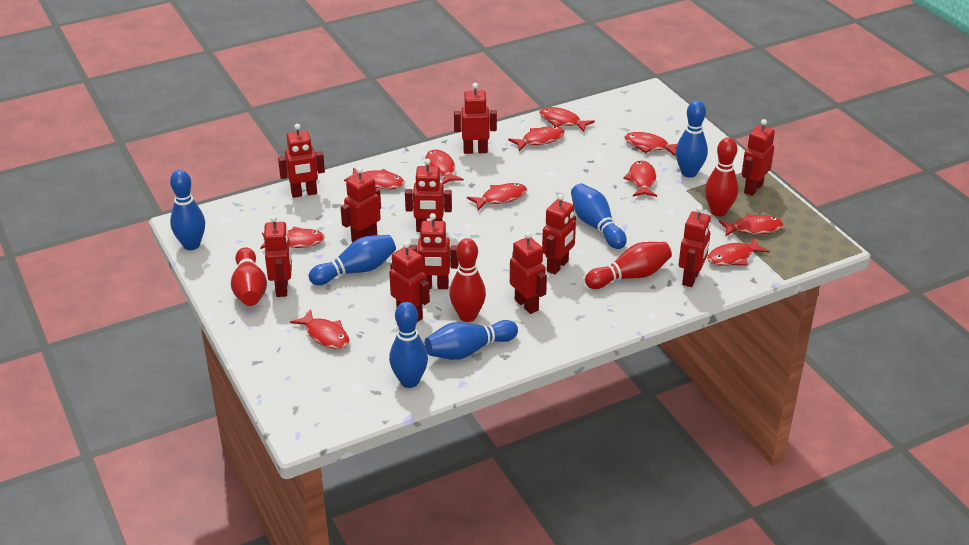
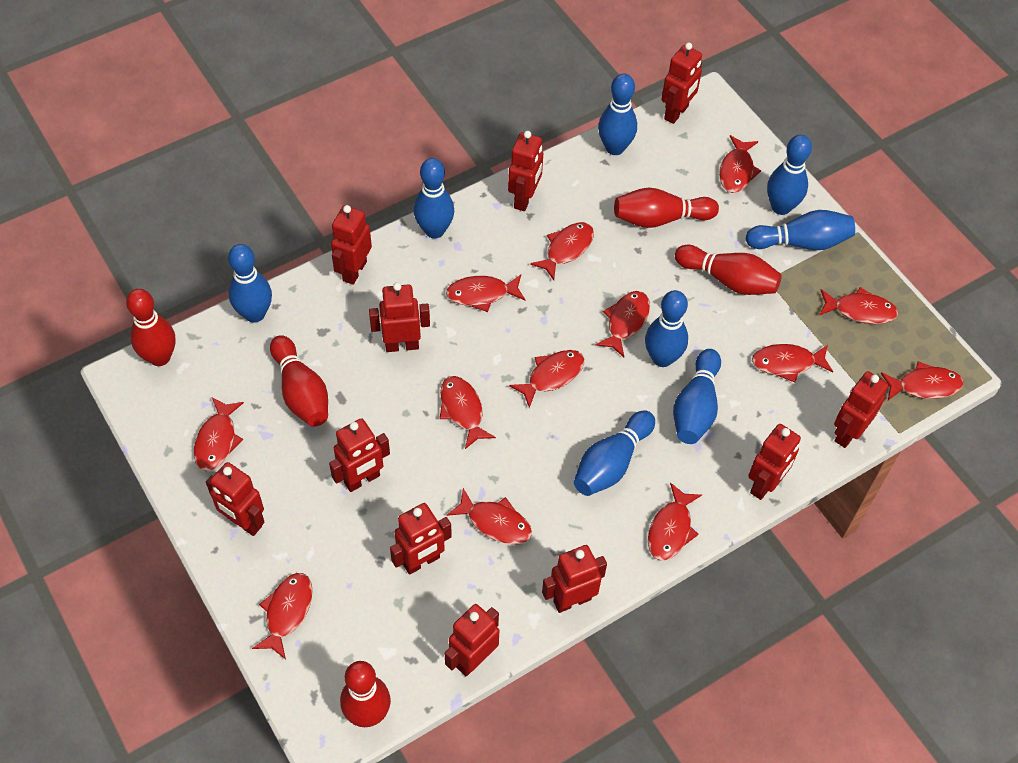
blue bowling pin: [170,170,205,250] [309,235,396,285] [389,302,428,388] [425,320,518,360] [571,183,627,249] [676,100,708,178] = 6 -> [228,244,272,323] [414,158,454,238] [574,410,655,496] [598,74,637,155] [645,290,688,367] [673,349,721,444] [746,210,855,250] [767,135,812,215] = 8
red bowling pin: [231,247,267,306] [449,238,486,322] [585,242,672,289] [705,137,739,216] = 4 -> [126,289,176,366] [270,335,328,427] [340,661,391,727] [614,188,719,228] [675,245,782,295] = 5
red fish: [260,227,325,249] [290,309,350,349] [344,167,405,189] [425,149,464,184] [467,183,527,210] [508,126,565,151] [539,107,595,132] [623,160,657,197] [624,132,677,157] [707,238,770,266] [719,213,783,237] = 11 -> [194,397,244,471] [252,573,313,660] [440,376,496,449] [446,275,525,312] [447,488,532,544] [509,350,584,408] [530,222,594,280] [595,291,650,357] [648,483,702,561] [719,135,761,193] [752,344,833,383] [819,287,898,324] [881,361,963,400] = 13

